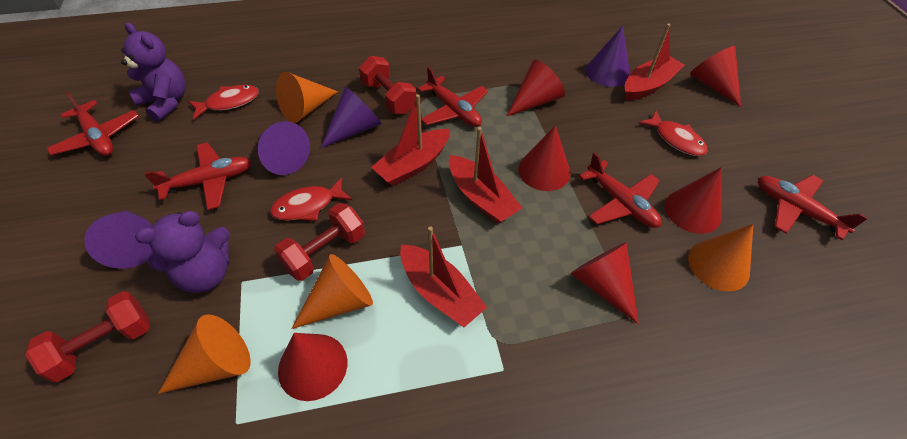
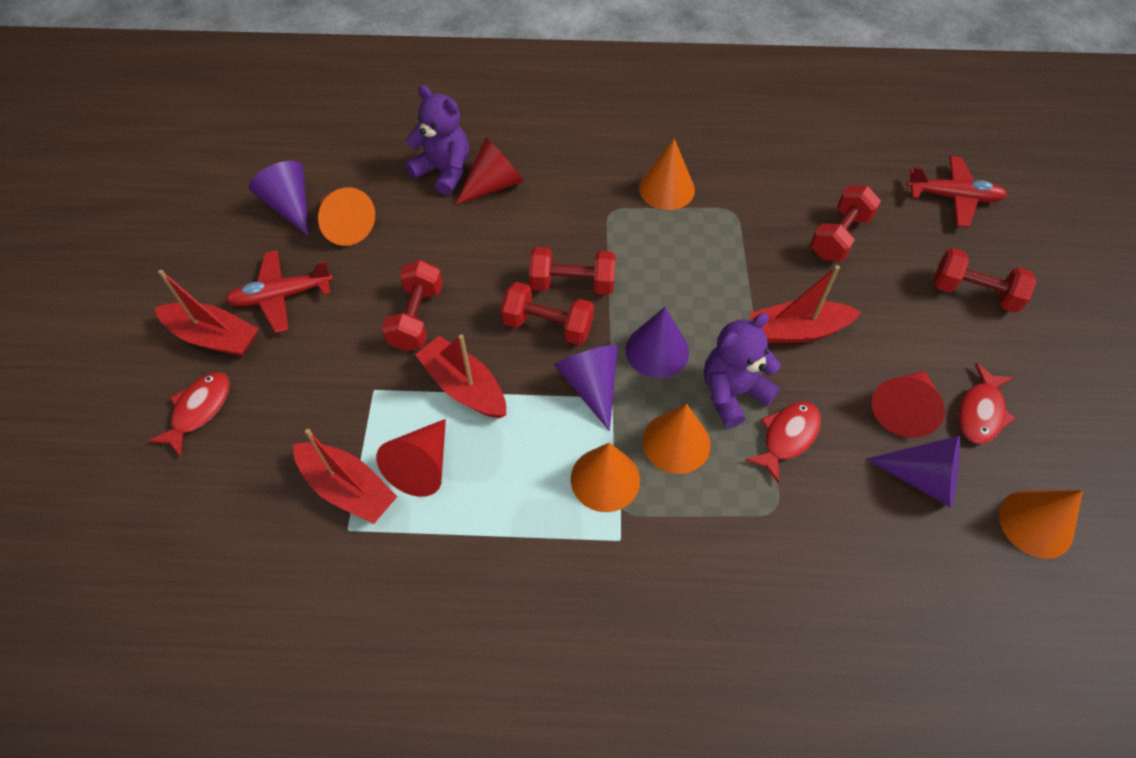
orange cone: [158,314,251,394] [276,72,338,123] [291,254,373,329] [688,224,753,292] = 4 -> [318,187,375,246] [571,443,640,512] [639,139,695,210] [643,404,711,474] [999,490,1083,559] = 5
red cone: [278,333,347,401] [506,60,565,117] [518,125,571,191] [570,242,639,324] [665,167,722,234] [690,46,741,107] = 6 -> [376,419,446,497] [455,138,524,205] [872,371,945,438] = 3
red dumbbell: [25,291,150,382] [274,203,365,281] [359,56,416,114] = 3 -> [382,260,443,351] [501,282,594,345] [529,247,616,295] [810,186,881,261] [934,248,1037,313] = 5
red plane: [46,91,139,156] [144,142,252,210] [418,67,488,127] [579,152,662,228] [758,175,868,240] = 5 -> [225,250,333,333] [906,156,1007,227] = 2

